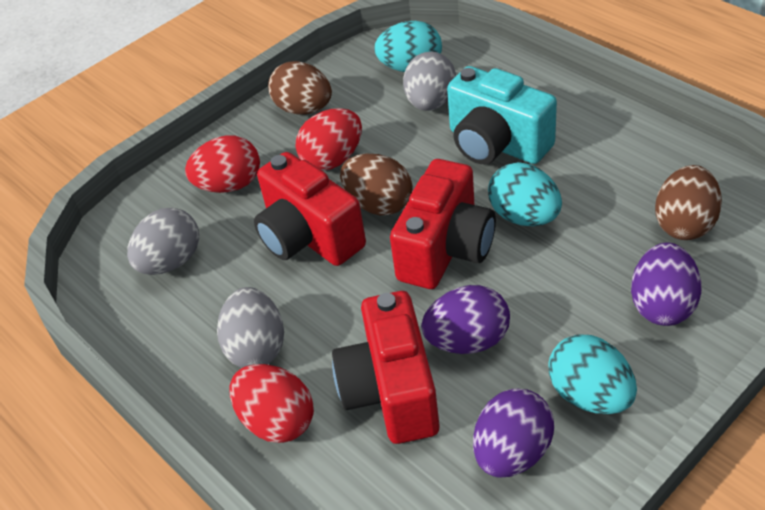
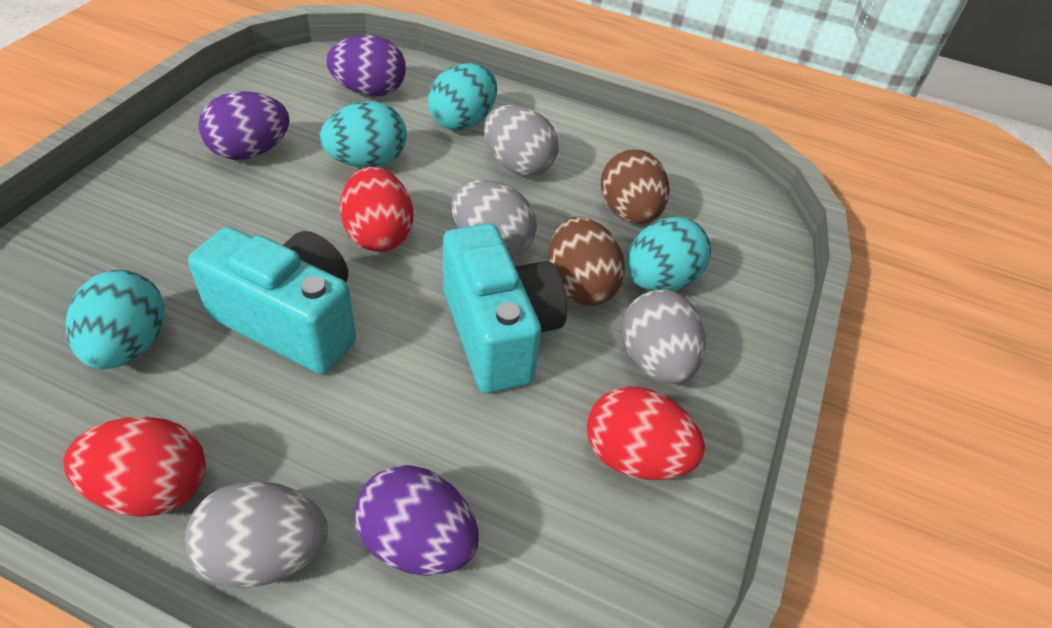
brown egg: [268,61,332,115] [340,154,413,215] [655,165,722,240] = 3 -> [549,217,625,306] [601,149,670,224] = 2
grey egg: [127,208,199,275] [217,287,284,368] [403,51,456,111] = 3 -> [185,481,328,588] [451,180,537,257] [484,105,559,176] [622,289,706,384] = 4
red camera: [254,152,366,266] [332,291,440,444] [390,159,496,289] = 3 -> none = 0
turquoise camera: [447,66,557,164] = 1 -> [188,227,356,374] [443,223,567,393] = 2
turquoise egg: [374,21,442,72] [488,162,562,226] [549,334,637,414] = 3 -> [66,270,165,369] [320,101,407,168] [428,63,497,131] [626,217,711,291] = 4

